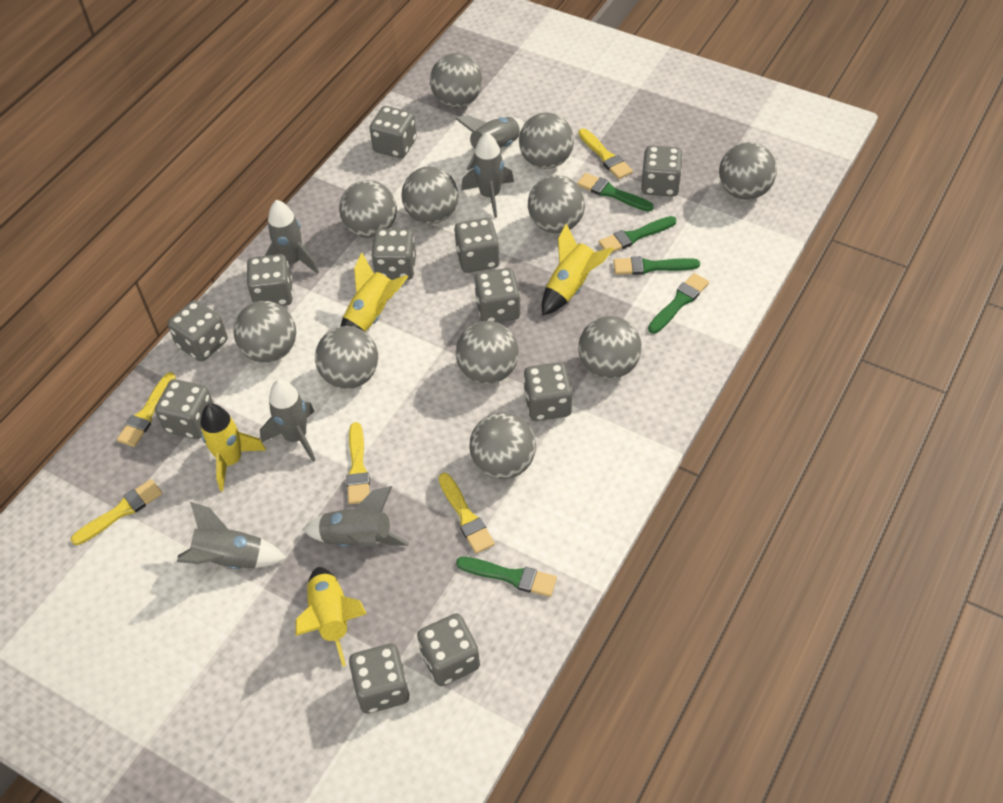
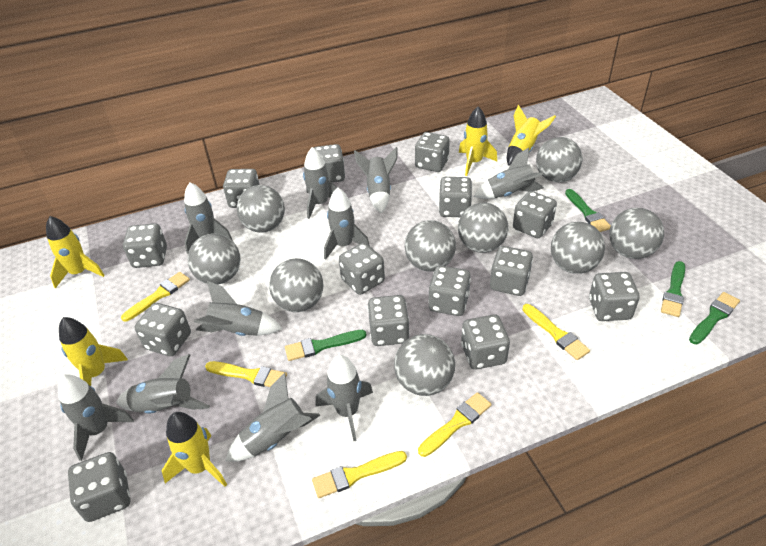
green brush: [456,557,557,597] [577,173,654,212] [599,216,677,253] [614,256,700,275] [648,273,709,334] = 5 -> [285,330,367,361] [565,189,611,232] [661,261,685,317] [689,292,740,344] = 4
grey ball: [233,301,296,363] [315,326,378,389] [339,180,397,238] [401,167,458,224] [430,53,482,108] [456,321,519,384] [469,412,536,479] [519,112,574,169] [528,175,585,233] [578,316,642,379] [719,142,777,200] = 11 -> [187,233,240,285] [236,185,285,233] [269,258,323,312] [394,334,455,396] [405,220,456,271] [458,203,508,253] [536,137,582,182] [551,222,605,274] [609,208,664,259] = 9
grey dice: [155,379,214,439] [168,300,228,362] [247,254,293,306] [349,644,409,714] [369,106,417,158] [371,229,416,280] [417,613,480,686] [454,218,500,273] [474,268,520,323] [524,362,572,421] [641,145,683,197] = 11 -> [68,452,130,522] [123,223,167,268] [135,303,191,356] [223,169,259,208] [314,144,345,183] [339,243,385,295] [368,295,410,346] [415,132,450,172] [428,265,471,316] [439,177,472,217] [461,315,510,370] [490,246,533,296] [513,191,557,238] [589,272,640,321] = 14
grey rocket: [177,502,286,569] [260,380,316,462] [265,200,319,274] [303,486,409,547] [455,115,524,170] [461,132,514,218] = 6 -> [58,374,134,461] [116,354,210,414] [184,182,233,254] [194,281,282,336] [226,373,320,462] [303,147,337,219] [316,355,373,441] [324,187,370,260] [354,147,398,213] [473,148,544,199] = 10
yellow rocket: [200,404,266,491] [295,567,367,666] [340,253,408,332] [542,224,614,316] = 4 -> [46,216,105,288] [59,317,128,386] [161,412,227,487] [459,106,497,176] [507,105,556,166] = 5

